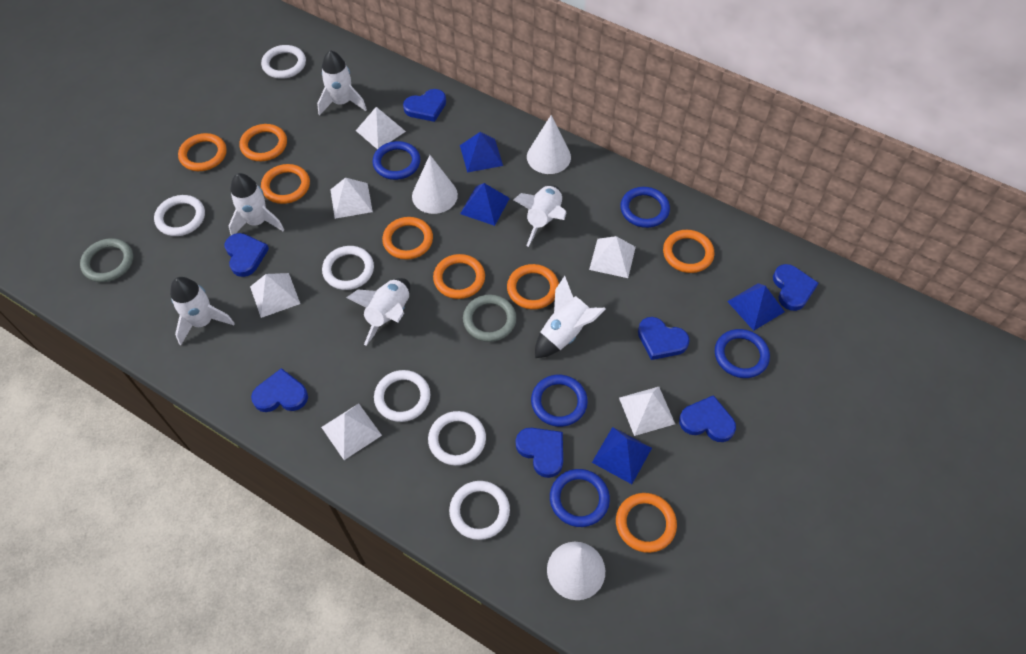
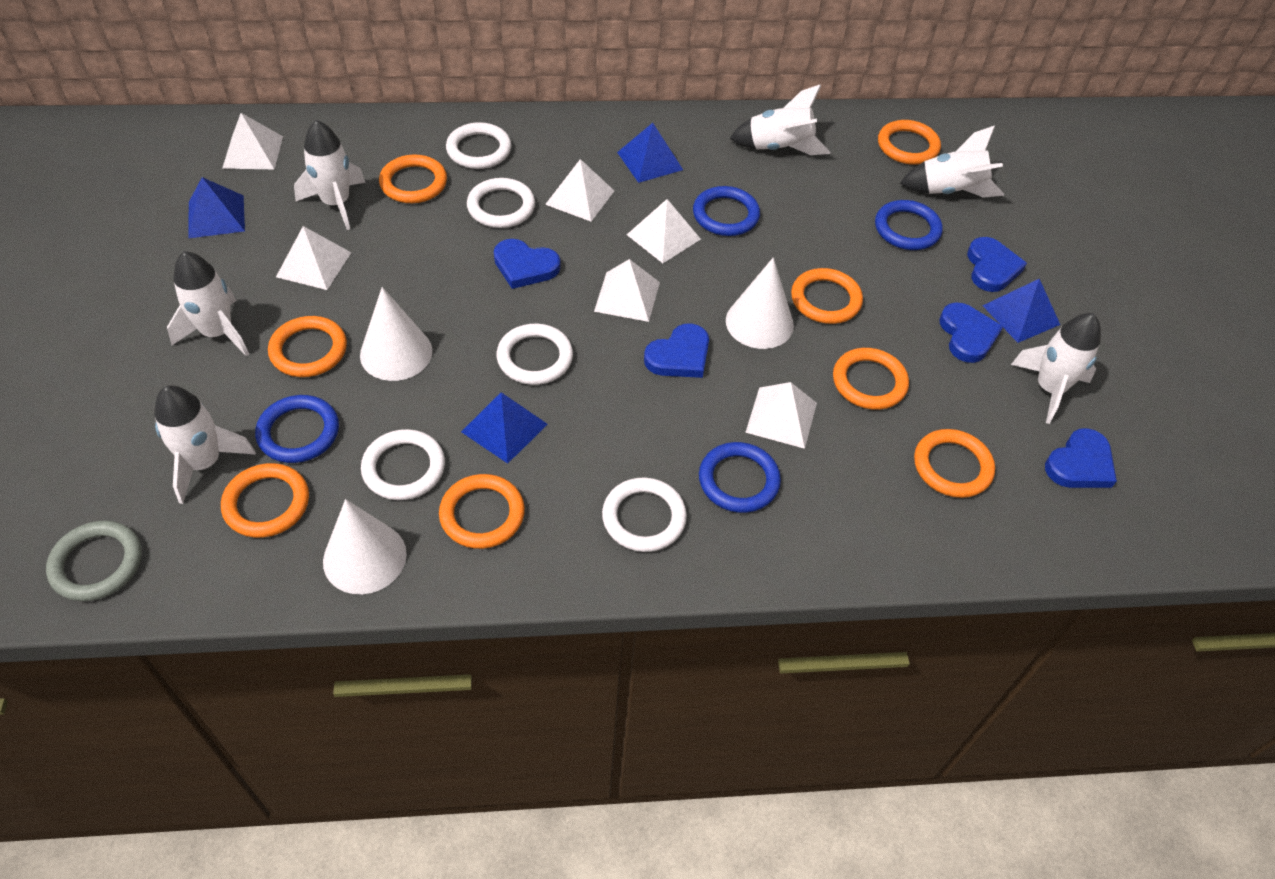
blue heart: [225,233,269,277] [251,368,308,412] [403,89,446,122] [516,428,563,478] [638,317,690,360] [679,395,736,442] [773,264,819,311] = 7 -> [494,239,561,289] [644,324,709,378] [939,302,1003,363] [967,237,1027,292] [1045,428,1117,488] = 5
blue ring: [372,141,420,180] [531,375,588,427] [550,469,610,527] [620,187,670,228] [715,329,770,378] = 5 -> [255,395,339,463] [693,186,760,236] [699,442,781,513] [875,200,943,250] = 4
grey ring: [80,238,133,282] [463,294,516,342] = 2 -> [46,520,142,601] = 1
white ring: [154,195,205,236] [261,45,306,79] [322,246,374,290] [374,370,430,422] [428,411,486,466] [449,481,510,540] = 6 -> [361,429,445,500] [446,122,511,169] [467,178,535,228] [497,324,573,385] [602,478,687,552] = 5

